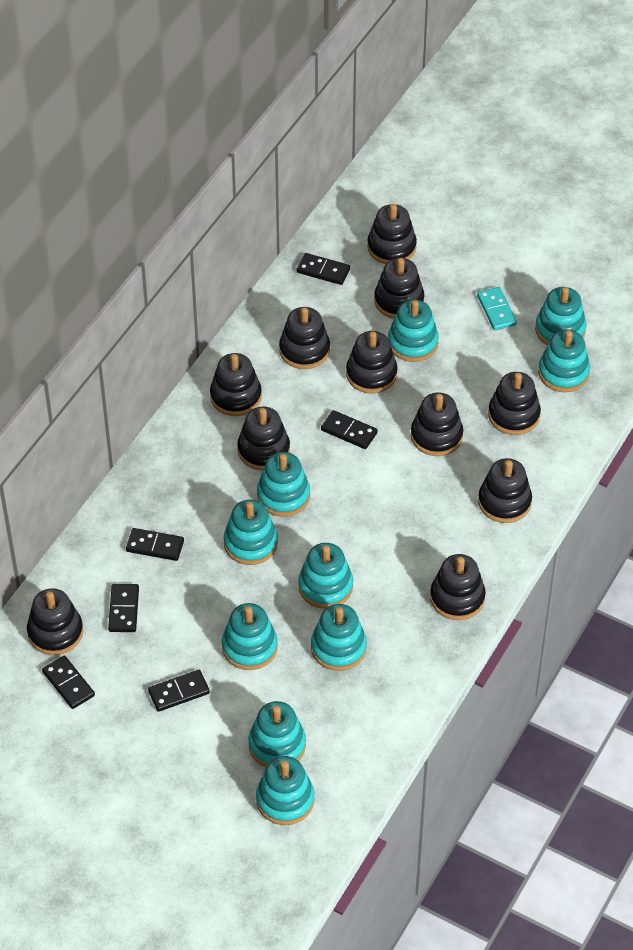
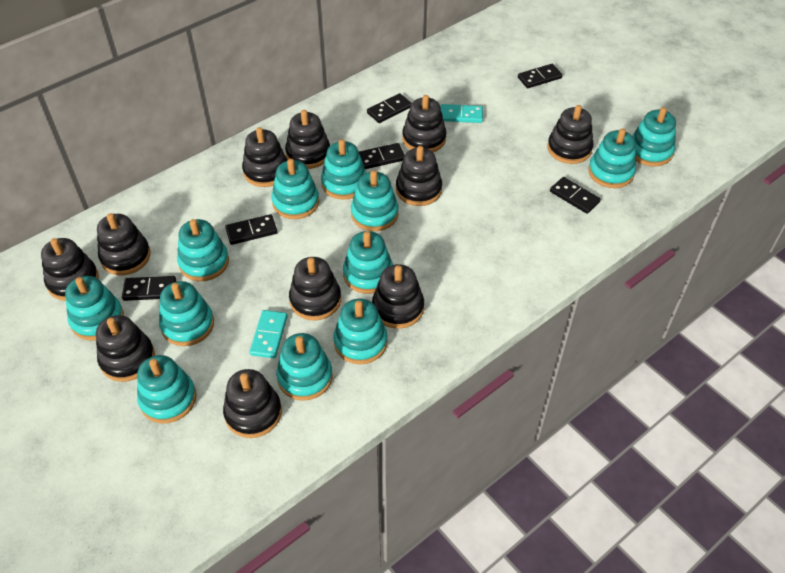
turquoise domino: [477,287,517,330] = 1 -> [250,310,288,358] [440,104,483,123] = 2
turquoise stacking toy: [222,603,278,670] [224,500,278,565] [248,701,306,768] [256,756,314,825] [257,452,310,517] [298,543,353,609] [311,604,367,671] [388,300,439,362] [535,287,586,345] [538,330,590,392] = 10 -> [65,276,124,340] [137,355,196,423] [159,281,214,346] [177,219,229,281] [271,159,319,219] [276,333,333,401] [321,139,366,200] [333,299,388,364] [343,231,393,294] [351,170,399,231] [588,128,636,188] [632,107,676,166] = 12

